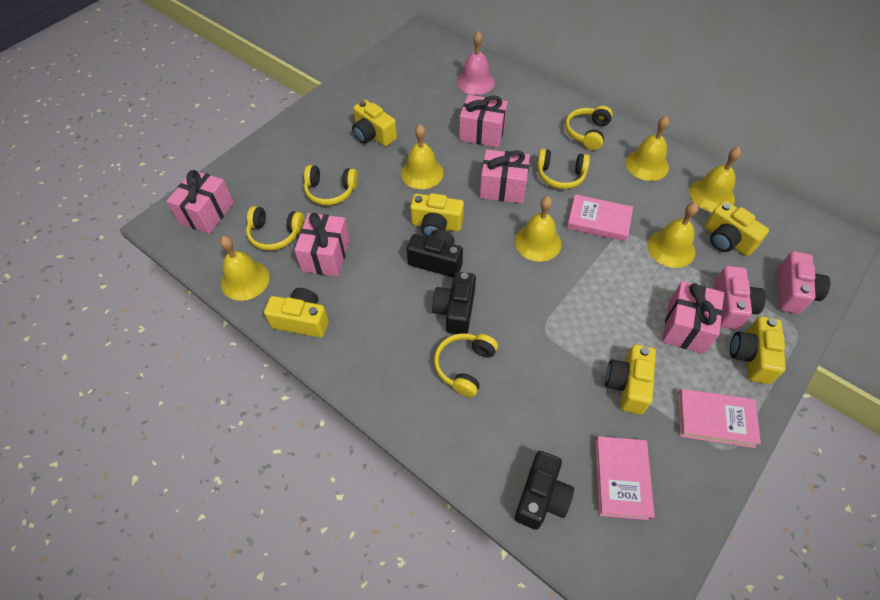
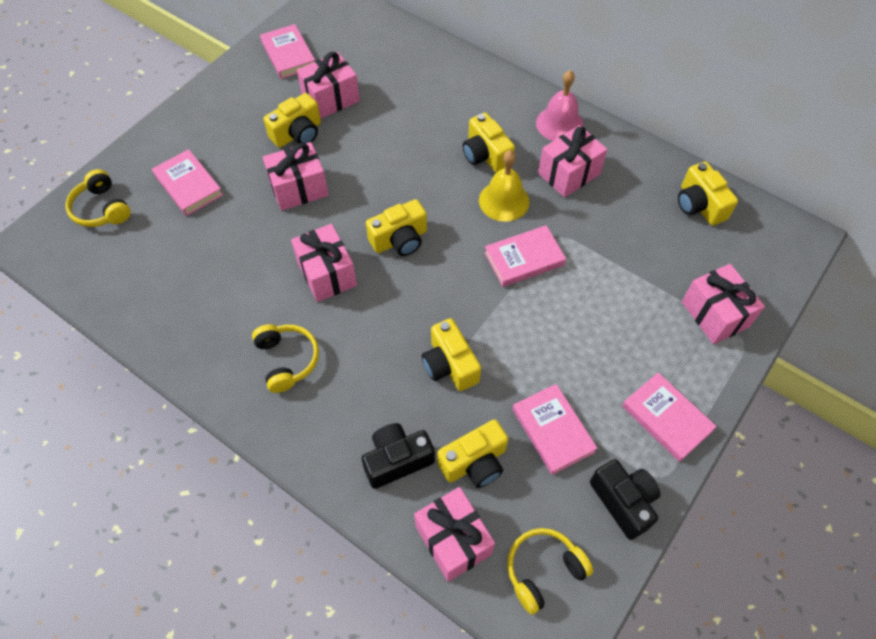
black camera: [407,229,463,278] [432,272,476,334] [514,451,574,530] = 3 -> [362,423,435,489] [590,459,660,540] = 2
pink book: [567,194,633,241] [595,436,655,520] [678,389,761,448] = 3 -> [152,149,223,216] [260,24,315,79] [484,225,566,287] [512,384,598,475] [622,372,717,462] = 5
pink camera: [714,266,766,329] [778,251,830,314] = 2 -> none = 0
pink gift: [167,170,234,234] [294,213,350,276] [459,95,508,147] [480,150,530,203] [662,281,724,354] = 5 -> [263,142,329,211] [291,224,357,302] [297,52,360,119] [414,487,495,582] [538,125,607,198] [682,264,765,344] = 6
yellow bell: [220,236,270,301] [401,124,444,189] [515,196,562,262] [626,115,669,181] [647,202,698,268] [689,147,741,212] = 6 -> [479,150,530,222] = 1
yellow headphones: [246,206,305,251] [304,165,358,205] [434,333,498,397] [537,149,590,189] [565,106,613,150] = 5 -> [66,169,130,227] [252,324,319,393] [507,528,593,615] = 3

